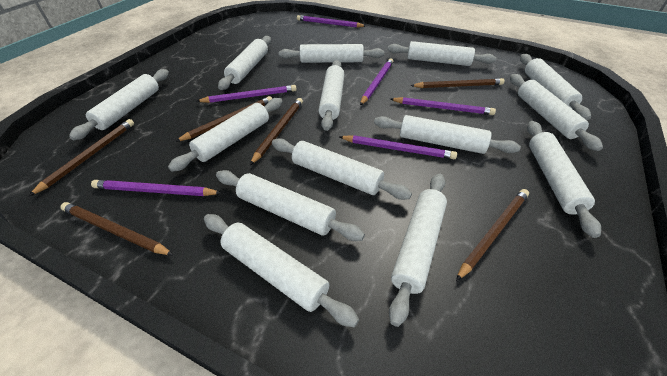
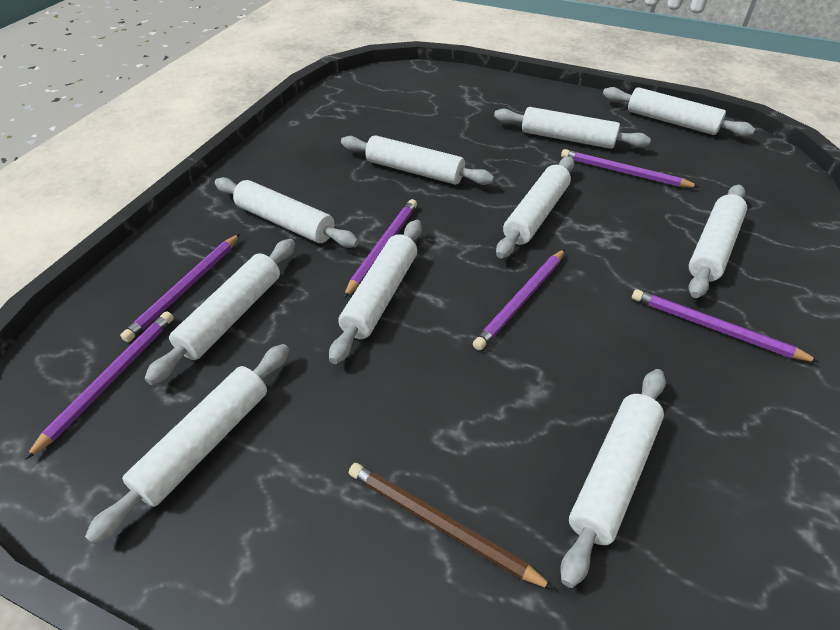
brown pencil: [29,119,134,196] [61,202,173,255] [175,96,272,142] [250,98,303,165] [410,78,505,88] [456,189,529,281] = 6 -> [349,463,555,590] = 1
white rolling pin: [69,69,169,140] [168,98,283,172] [204,214,359,327] [216,170,365,241] [218,36,271,90] [272,138,412,200] [279,44,384,63] [319,60,345,131] [374,115,521,154] [388,41,496,66] [389,174,447,327] [510,74,603,151] [520,54,591,120] [527,121,601,238] = 14 -> [85,344,289,544] [144,239,295,385] [215,177,359,248] [329,220,422,364] [341,135,494,185] [494,107,651,149] [496,156,575,258] [560,369,666,588] [603,87,755,136] [688,184,747,298] = 10

